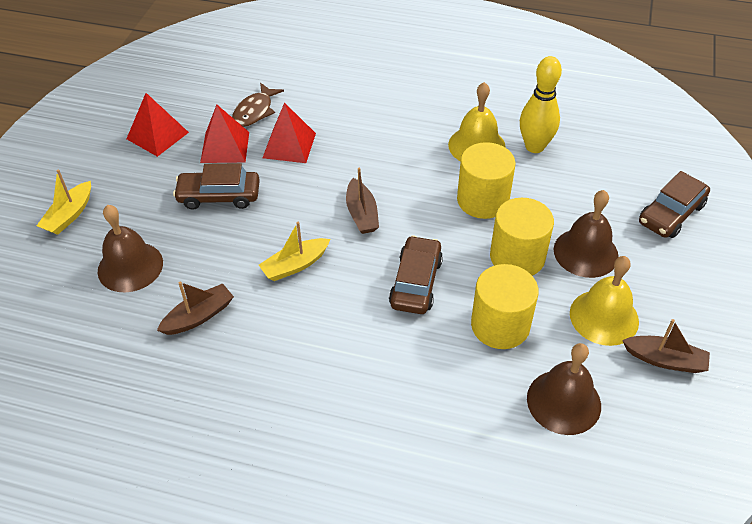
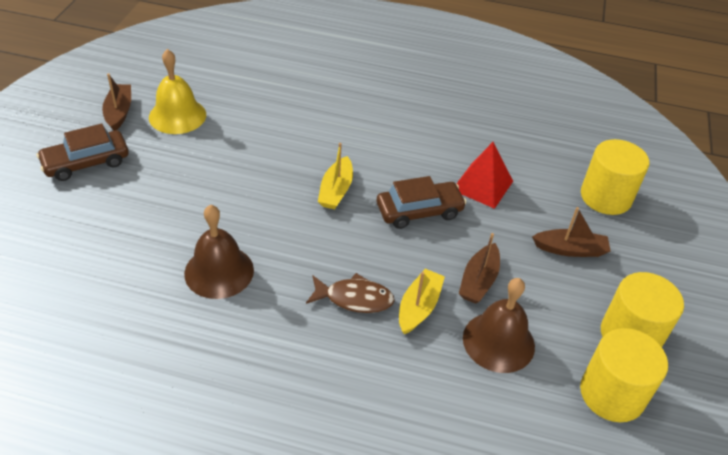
brown bell: [98,205,163,293] [527,343,601,435] [554,190,619,278] = 3 -> [184,205,254,299] [463,278,535,373] = 2
brown car: [173,163,260,210] [389,236,443,314] [639,171,710,238] = 3 -> [37,124,129,181] [377,176,467,229] = 2
red pyramid: [127,93,189,157] [200,105,249,163] [263,102,316,163] = 3 -> [456,142,513,209] = 1
yellow bell: [448,82,506,161] [570,256,639,346] = 2 -> [149,49,206,134] = 1
yellow bowling pin: [520,56,562,153] = 1 -> none = 0

